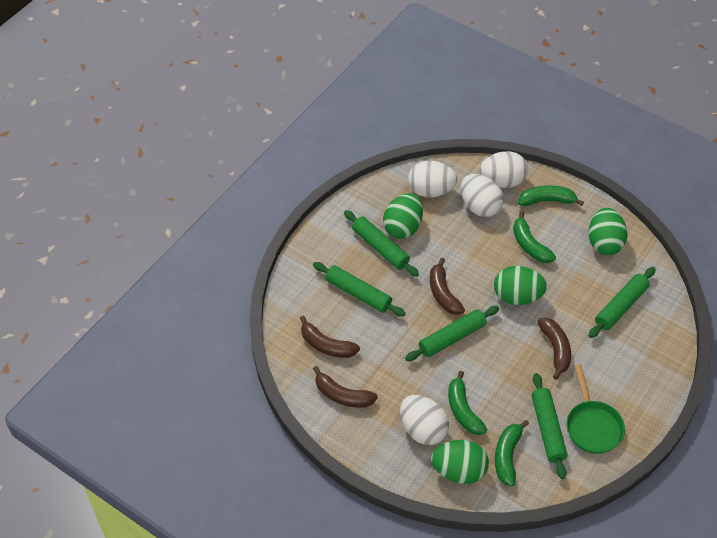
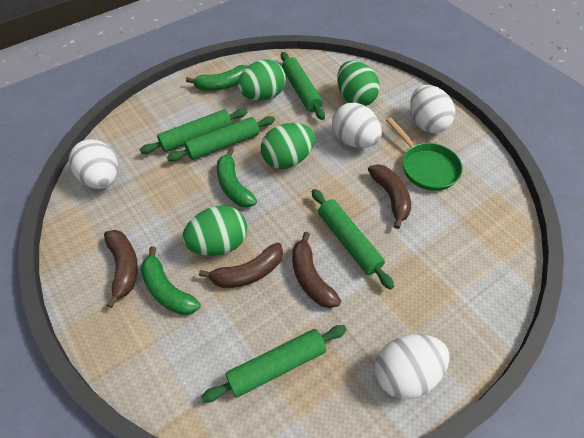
green banana: [448,371,487,435] [495,420,529,487] [513,211,556,263] [518,185,584,206] = 4 -> [141,246,201,315] [186,65,248,91] [217,148,257,207] = 3

